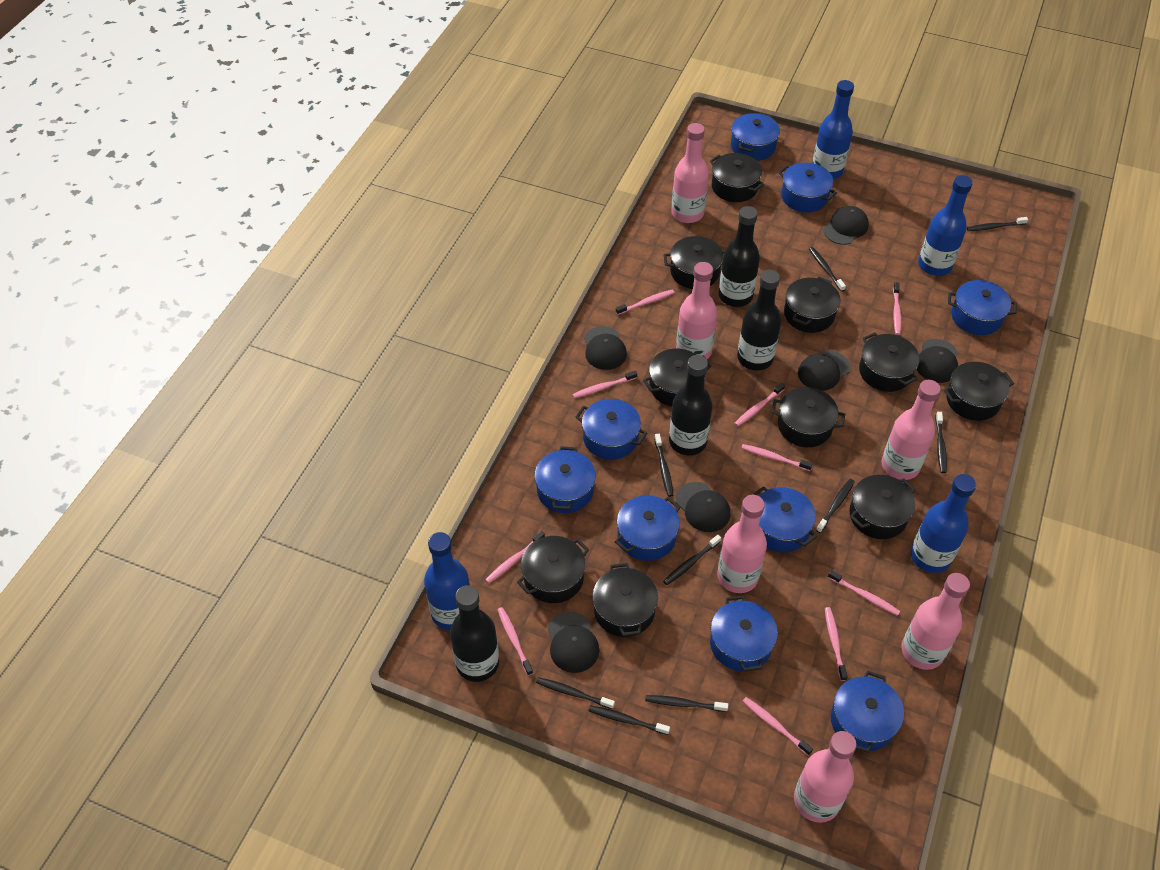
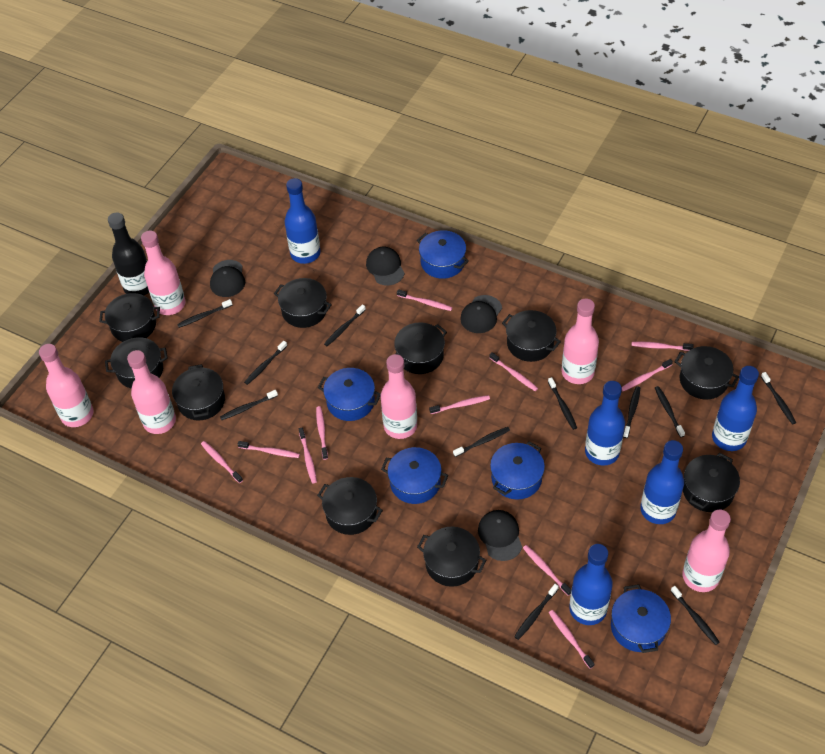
black bottle: [450,585,499,682] [669,355,712,455] [719,206,760,307] [737,270,781,371] = 4 -> [108,212,149,295] = 1
black cap: [548,612,599,673] [584,326,627,370] [676,482,730,532] [798,350,850,391] [823,206,869,245] [917,339,958,383] = 6 -> [210,260,245,297] [366,247,405,285] [460,295,502,333] [478,510,522,561] = 4
black toothbrush: [536,677,615,709] [589,705,670,735] [645,695,728,712] [654,434,673,497] [663,535,721,585] [809,247,846,292] [816,479,855,533] [935,412,947,473] [967,217,1028,231] = 9 -> [177,299,232,328] [220,390,278,420] [244,341,287,385] [324,304,366,346] [453,427,510,457] [514,584,559,640] [548,377,577,430] [623,386,640,438] [655,386,685,438] [671,586,720,645] [761,372,796,424] = 11
blue bottle: [424,532,470,630] [812,80,854,179] [911,474,976,573] [918,175,973,276] = 4 -> [285,178,321,264] [569,544,613,625] [585,381,625,466] [640,440,684,524] [712,366,759,451] = 5
blue pot: [534,446,596,513] [576,399,647,460] [615,495,680,561] [710,595,778,672] [731,113,780,161] [752,486,817,552] [778,163,837,212] [831,671,904,753] [948,280,1017,335] = 9 -> [318,368,381,421] [381,447,448,504] [417,230,469,279] [490,441,545,500] [611,584,671,653] = 5
pink toothbrush: [485,531,545,583] [497,607,533,676] [572,371,637,398] [616,289,675,315] [734,383,785,427] [741,444,812,471] [742,697,813,755] [825,607,847,681] [828,570,900,616] [893,282,902,335] = 10 -> [201,441,243,483] [238,441,300,458] [299,427,317,483] [316,406,328,460] [397,289,452,311] [429,395,490,414] [489,352,538,391] [523,545,571,596] [549,610,594,669] [622,359,673,392] [632,342,694,351] = 11

